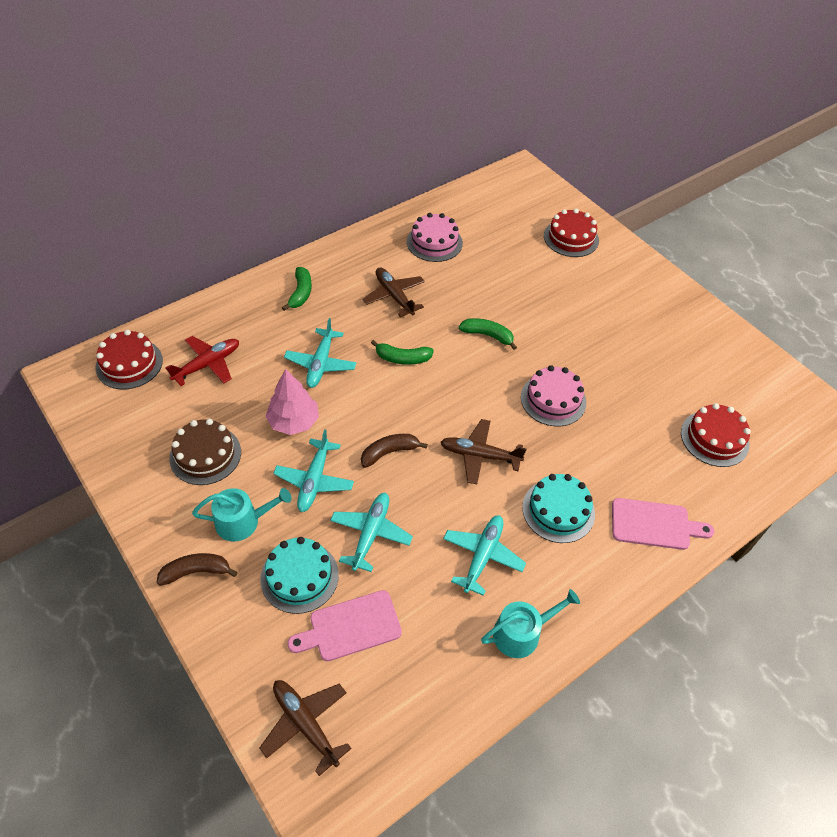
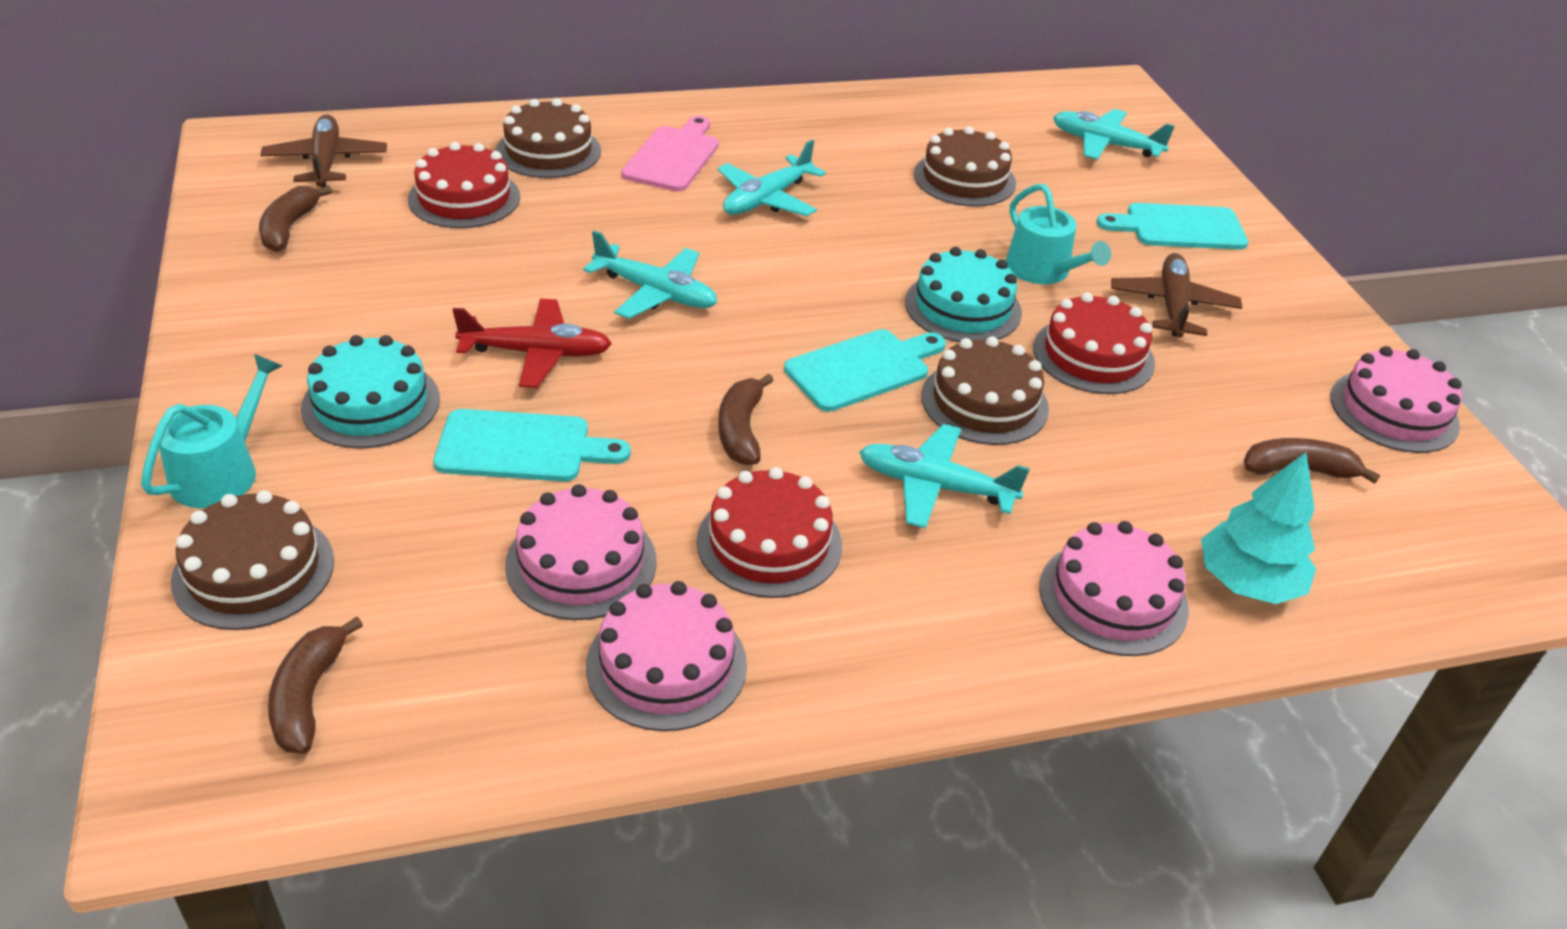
brown banana: [156,553,238,586] [361,434,428,468] = 2 -> [259,185,332,252] [268,616,363,754] [718,374,774,465] [1244,438,1380,484] = 4
brown cake: [169,419,241,485] = 1 -> [171,490,334,630] [496,98,601,178] [914,126,1016,207] [921,336,1049,445] = 4
brown plane: [259,680,352,776] [362,267,425,317] [440,419,526,484] = 3 -> [260,114,387,187] [1111,253,1242,338] = 2
green banana: [282,267,312,311] [371,340,434,365] [459,318,517,350] = 3 -> none = 0
pink cake: [407,213,463,262] [521,365,586,426] = 2 -> [505,484,657,620] [586,581,747,731] [1039,521,1189,656] [1330,346,1462,453] = 4
pink cutting board: [288,590,402,661] [612,498,714,550] = 2 -> [621,116,719,191] = 1
pink tree: [265,369,319,435] = 1 -> none = 0
turquoise cutting board: none = 0 -> [433,409,631,481] [784,329,946,412] [1097,203,1248,250] = 3
turquoise tree: none = 0 -> [1201,452,1316,604] = 1

